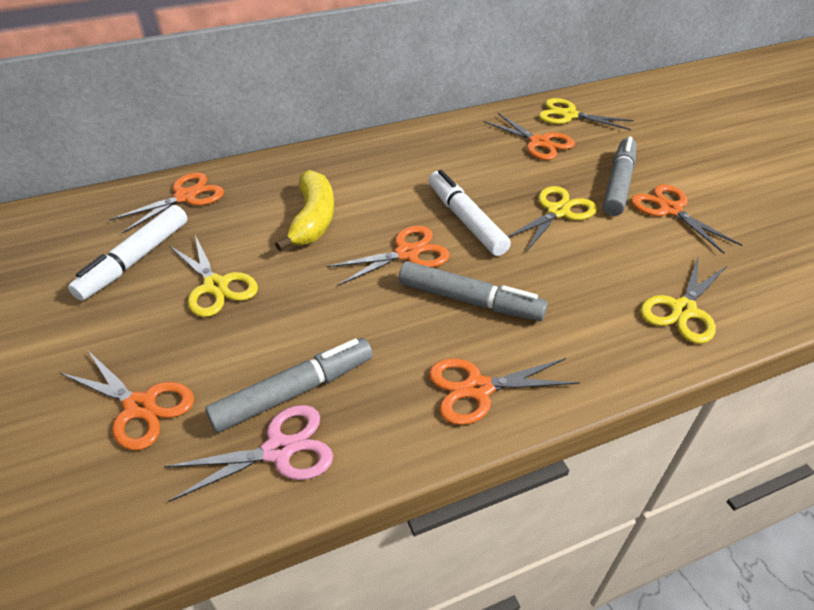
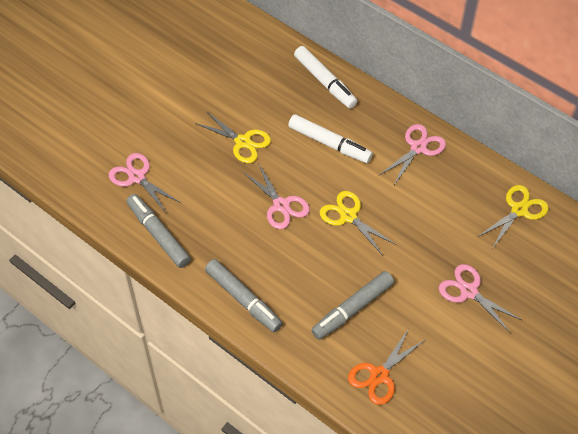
orange scissors: [60,351,194,450] [109,173,224,233] [326,226,450,286] [429,358,580,425] [483,113,575,160] [631,184,742,254] = 6 -> [348,330,426,405] = 1
pink scissors: [164,405,333,502] = 1 -> [109,153,181,214] [243,163,310,229] [379,124,446,185] [439,264,523,333] = 4
yellow banana: [275,170,334,251] = 1 -> none = 0
yellow scissors: [170,235,258,317] [507,186,597,252] [539,98,634,130] [640,258,728,344] = 4 -> [195,111,271,163] [320,191,395,256] [477,185,549,249] = 3

